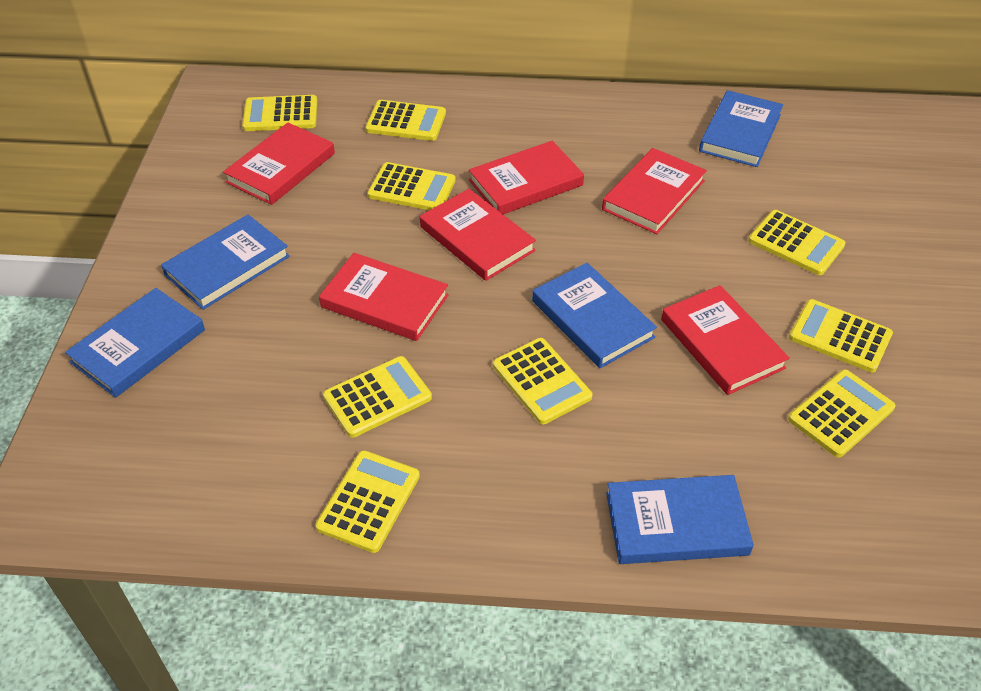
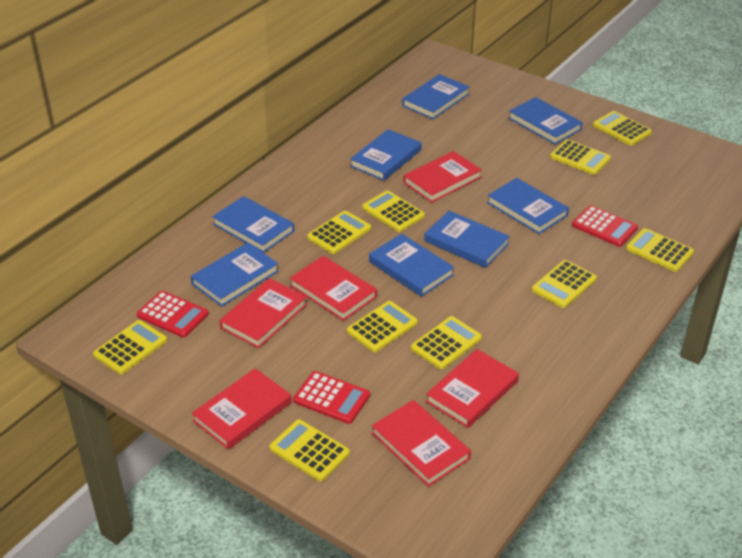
blue book: [65,288,205,398] [161,215,290,310] [532,263,657,368] [606,475,754,564] [699,90,783,167] = 5 -> [191,243,279,307] [212,196,295,253] [350,129,422,181] [369,234,454,297] [402,74,470,119] [424,211,510,268] [487,178,569,234] [508,97,583,145] = 8
red calculator: none = 0 -> [137,291,209,338] [293,371,370,424] [572,205,638,247] = 3
yellow calculator: [242,95,317,131] [315,450,420,553] [323,356,432,438] [366,100,446,141] [368,162,456,210] [493,338,592,424] [748,210,846,275] [788,369,896,457] [789,299,893,372] = 9 -> [93,320,167,374] [269,419,350,482] [307,211,371,254] [347,301,418,352] [362,190,425,232] [411,316,482,369] [532,260,597,308] [550,139,611,175] [593,111,652,146] [626,228,694,272] = 10

